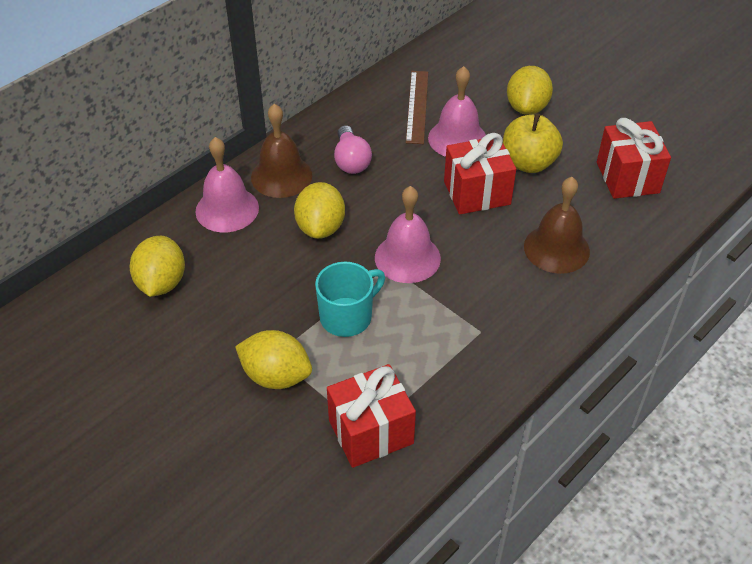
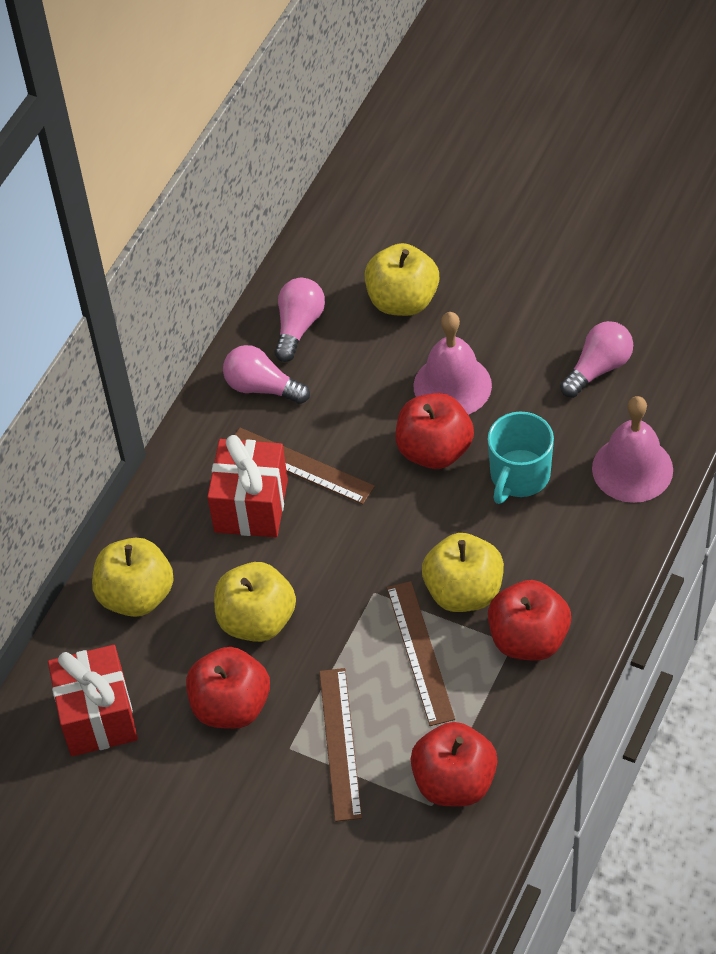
brown bell: [251,104,312,198] [524,177,590,274] = 2 -> none = 0
brown ruler: [406,71,428,144] = 1 -> [235,428,375,504] [319,668,362,822] [387,581,455,726] = 3
pink bell: [195,137,259,232] [375,186,441,283] [428,66,486,157] = 3 -> [413,312,492,415] [592,396,673,503] = 2
pink light bulb: [334,125,372,174] = 1 -> [223,345,310,404] [275,278,325,362] [560,321,633,398] = 3
red apple: none = 0 -> [186,647,270,729] [395,393,474,469] [410,722,498,806] [488,580,571,661] = 4
red gift: [327,364,416,468] [444,133,516,215] [597,118,671,199] = 3 -> [48,645,138,756] [207,435,288,537] = 2
yellow apple: [503,113,563,173] = 1 -> [92,538,174,617] [214,562,296,642] [364,243,439,316] [422,533,504,612] = 4
yellow lemon: [130,236,185,297] [235,330,312,389] [294,182,345,239] [507,66,553,115] = 4 -> none = 0

